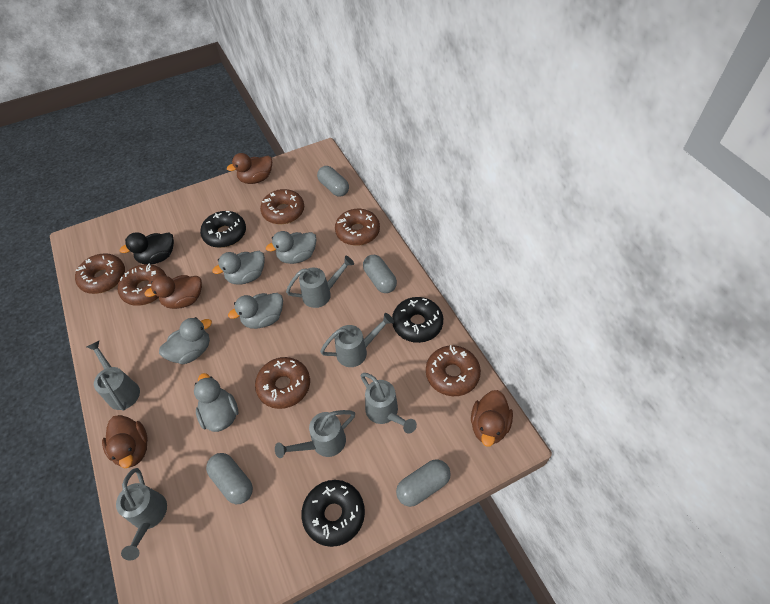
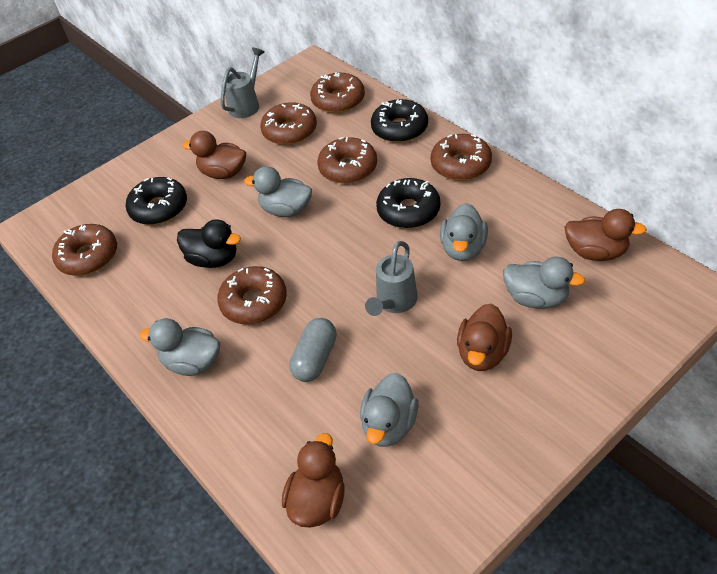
grey capsule: [206,453,253,504] [317,166,349,197] [363,255,397,293] [396,459,451,507] = 4 -> [289,318,337,382] = 1
grey watering can: [87,341,140,410] [116,468,167,561] [275,410,355,458] [286,256,354,308] [320,313,394,367] [360,373,417,433] = 6 -> [221,47,264,118] [365,241,418,316] = 2

